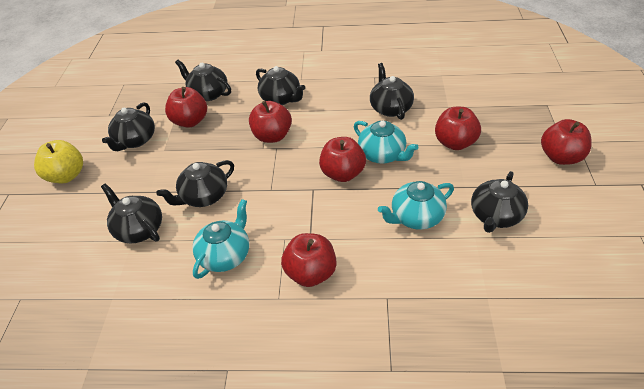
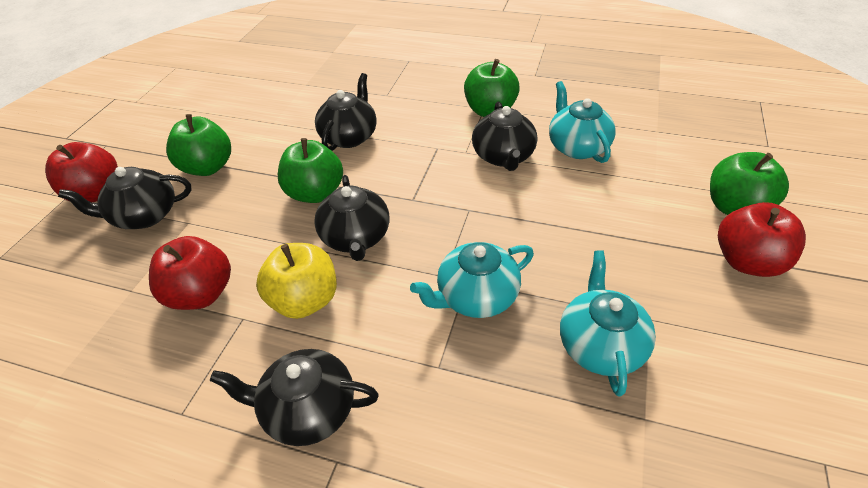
black teapot: [101,183,162,244] [102,102,155,151] [157,160,234,207] [175,60,231,101] [256,66,305,105] [370,63,414,120] [471,171,528,233] = 7 -> [58,167,192,229] [210,349,379,446] [314,175,390,261] [315,73,377,151] [472,102,537,171] = 5
green apple: none = 0 -> [166,114,231,176] [278,138,343,203] [464,59,520,117] [710,152,789,215] = 4
red apple: [165,87,207,128] [249,101,292,143] [281,233,337,287] [319,137,366,182] [435,107,481,150] [541,119,592,165] = 6 -> [45,142,118,202] [149,236,231,310] [718,202,806,277] = 3

